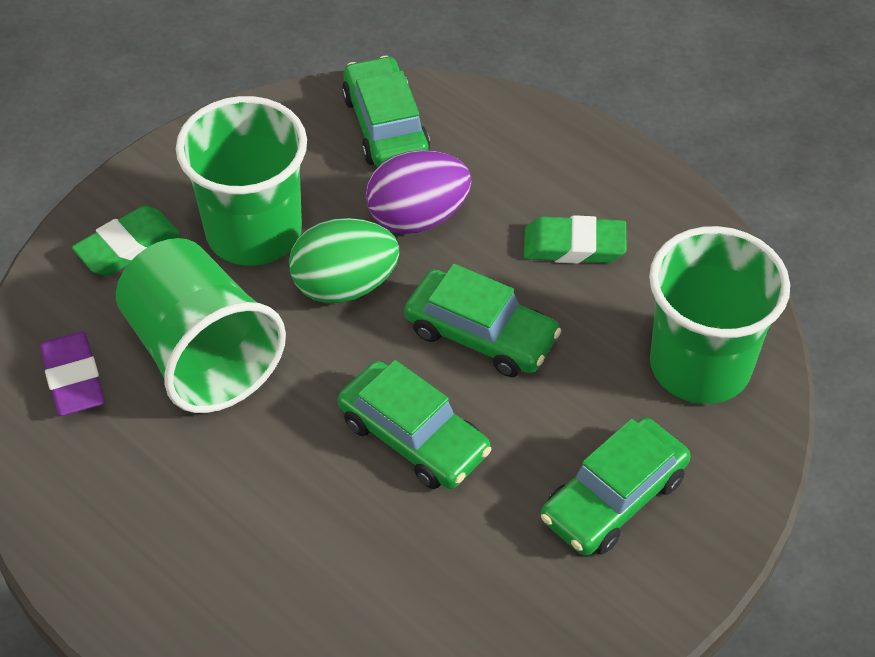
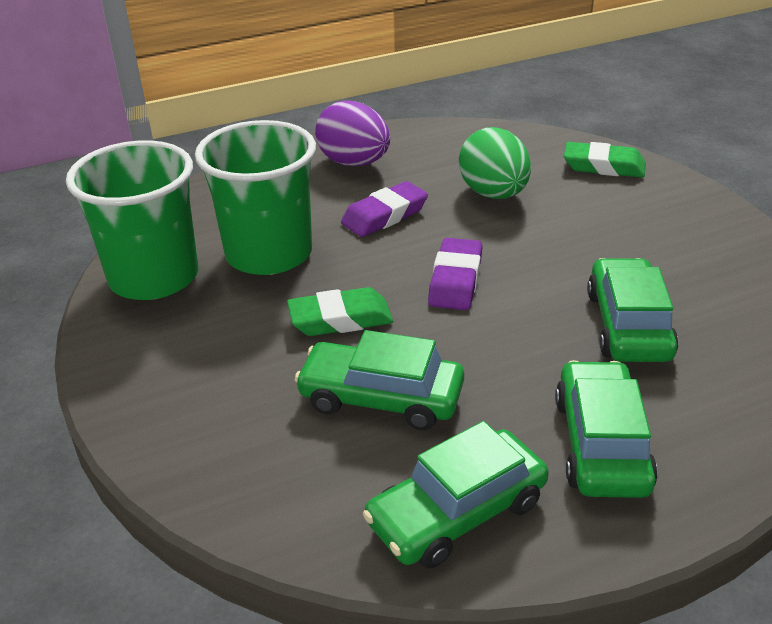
green cup: [116,238,286,413] [176,96,307,266] [649,226,790,404] = 3 -> [66,140,198,300] [195,120,316,275] = 2
purple eraser: [40,332,105,416] = 1 -> [341,181,428,237] [428,238,482,310] = 2

